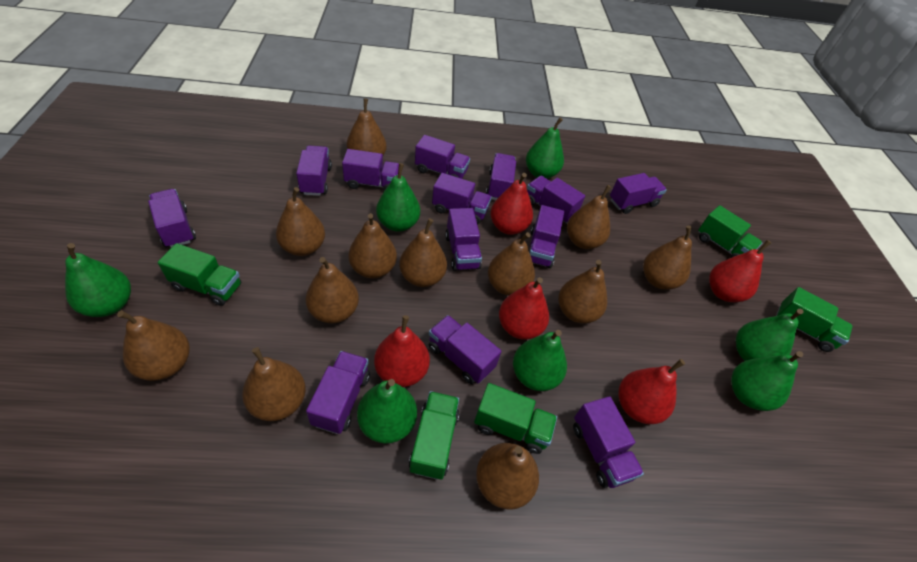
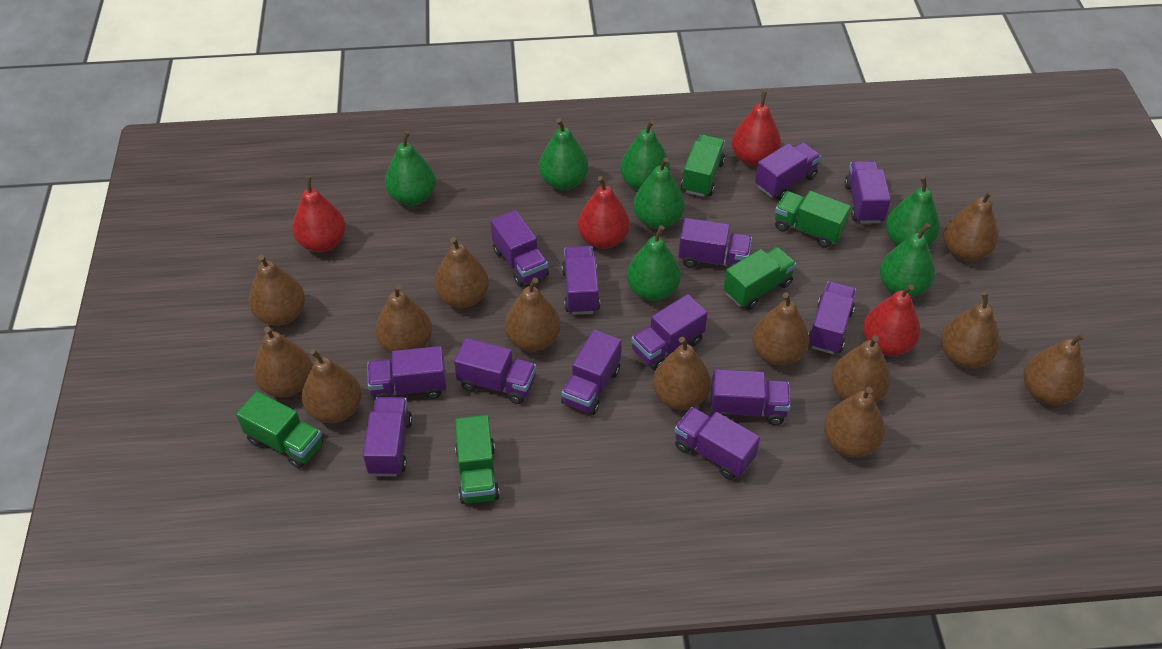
brown pear: [117,310,190,381] [242,347,306,421] [276,187,325,256] [306,257,359,323] [347,98,386,155] [348,213,397,278] [399,218,447,287] [476,443,539,510] [488,232,535,296] [558,260,607,324] [567,185,612,249] [643,225,692,290] = 12 -> [249,255,305,326] [253,326,312,397] [302,349,361,423] [375,284,432,354] [434,237,489,308] [505,278,560,352] [653,337,711,410] [752,292,809,366] [824,387,885,458] [831,335,891,403] [941,291,1000,368] [943,190,998,261] [1023,333,1086,405] = 13
red pear: [374,315,430,387] [490,173,533,235] [499,277,549,340] [619,359,685,424] [709,240,771,302] = 5 -> [292,176,346,252] [578,176,630,249] [732,91,781,166] [863,284,920,356] = 4

